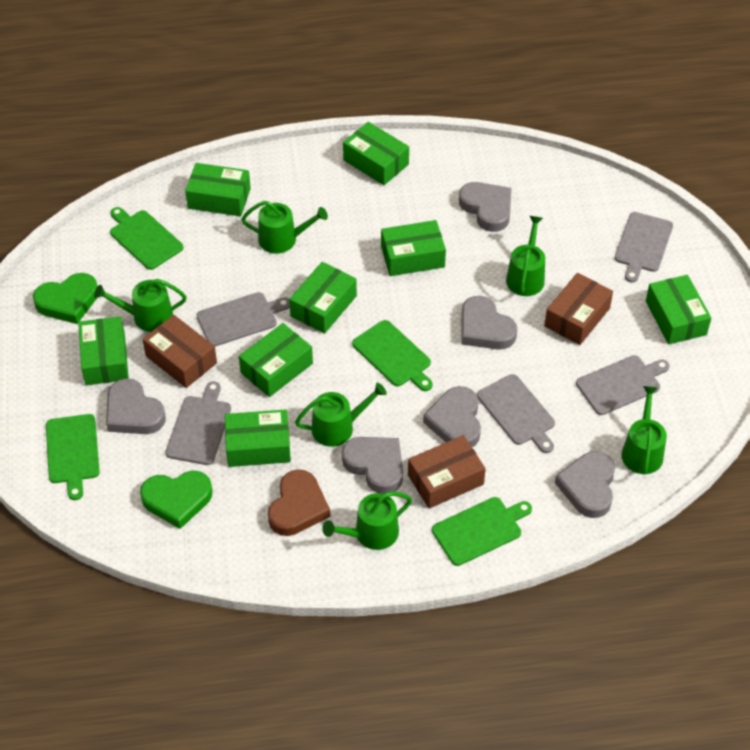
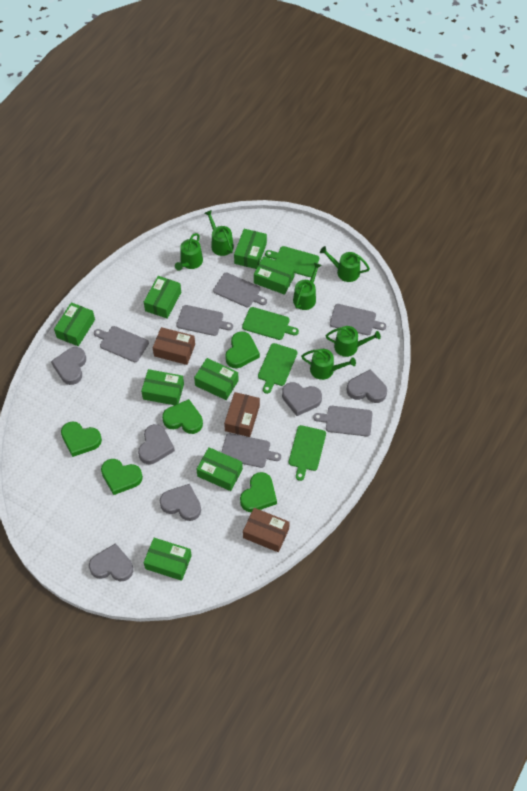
brown heart: [268,469,330,536] = 1 -> none = 0
green heart: [33,273,98,324] [140,471,213,529] = 2 -> [61,422,102,457] [101,459,143,495] [162,399,203,434] [225,332,260,368] [240,472,277,512] = 5
grey cutting board: [165,381,231,465] [196,292,290,346] [477,374,555,453] [576,355,670,415] [614,212,673,283] = 5 -> [94,326,149,362] [176,305,233,336] [213,272,267,307] [221,433,281,468] [313,406,373,436] [330,304,386,335] = 6

